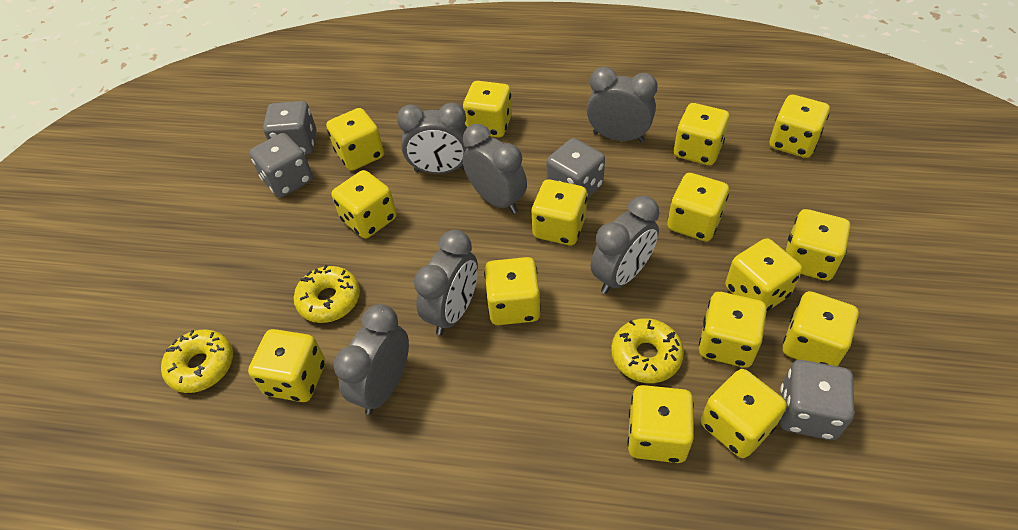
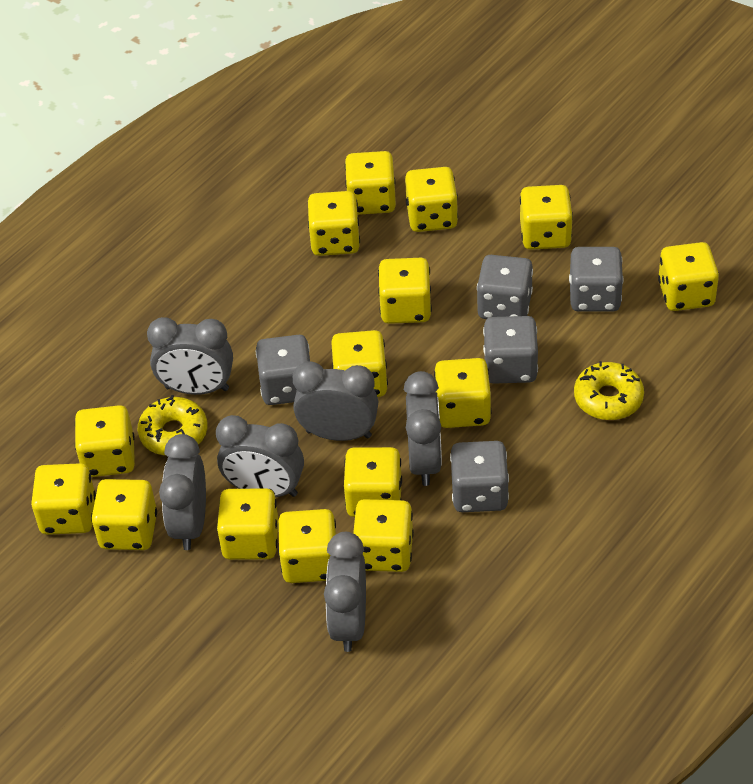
grey dice: [250,133,313,197] [263,101,316,155] [546,138,605,198] [780,360,855,440] = 4 -> [256,335,310,405] [450,441,509,512] [477,255,533,319] [483,316,538,384] [569,247,623,312] = 5
yellow donut: [161,329,233,393] [294,265,360,323] [611,318,684,383] = 3 -> [138,395,208,455] [574,361,644,420] = 2

